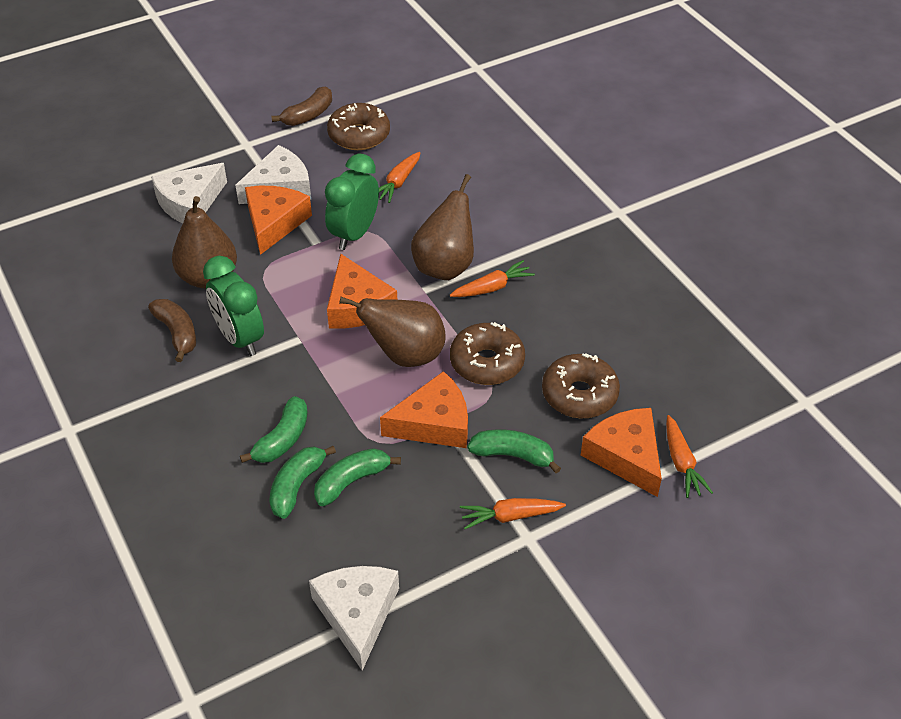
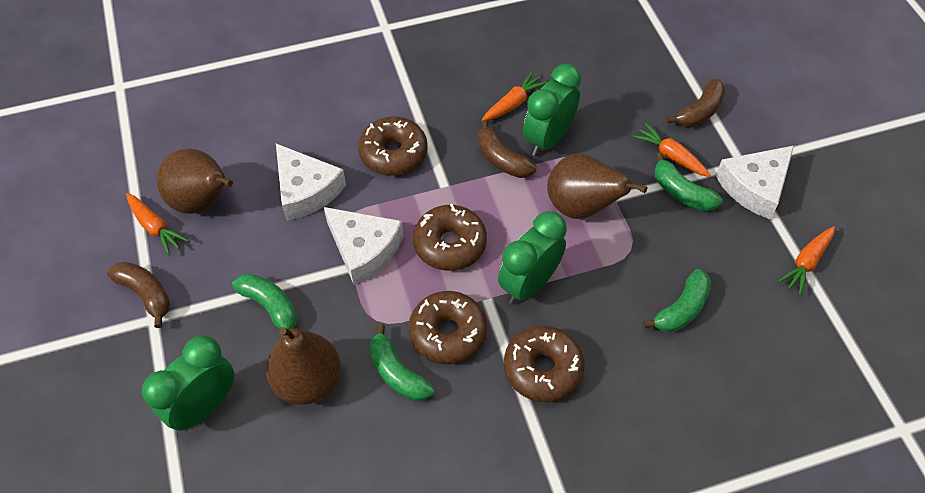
brown banana: [148,299,196,362] [271,86,332,126] = 2 -> [107,261,171,328] [477,120,537,178] [667,78,726,127] = 3
brown donut: [327,103,390,150] [450,322,525,385] [542,353,620,418] = 3 -> [358,116,428,176] [409,291,487,364] [413,204,487,271] [504,326,585,402] = 4
green clock: [203,256,264,356] [325,153,379,250] = 2 -> [142,335,234,431] [498,211,567,304] [523,64,581,156] = 3
orange cheese: [245,186,312,255] [327,254,397,329] [380,371,468,448] [581,408,662,497] = 4 -> none = 0

